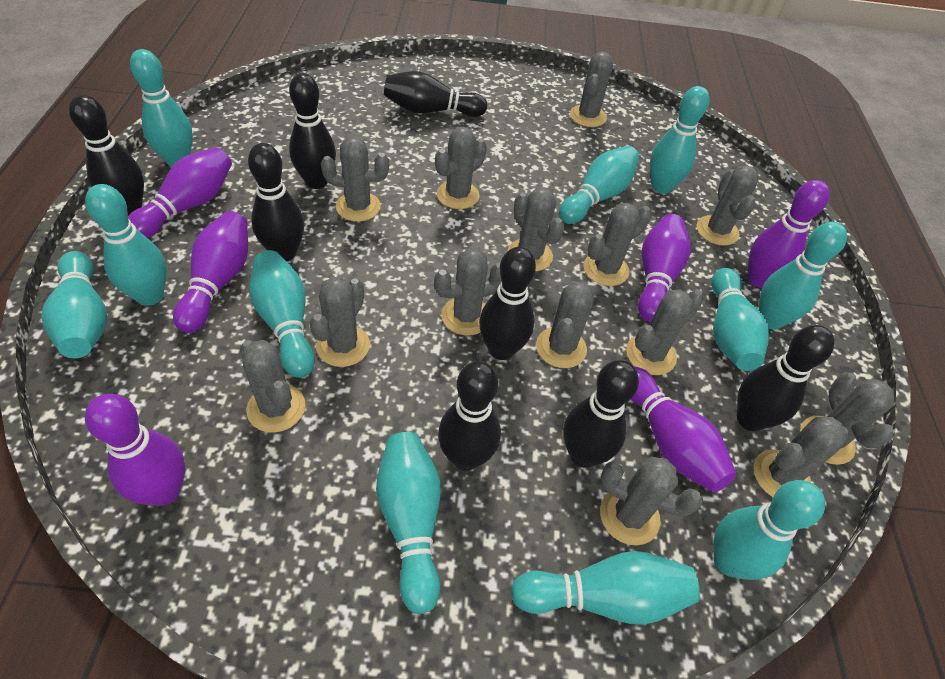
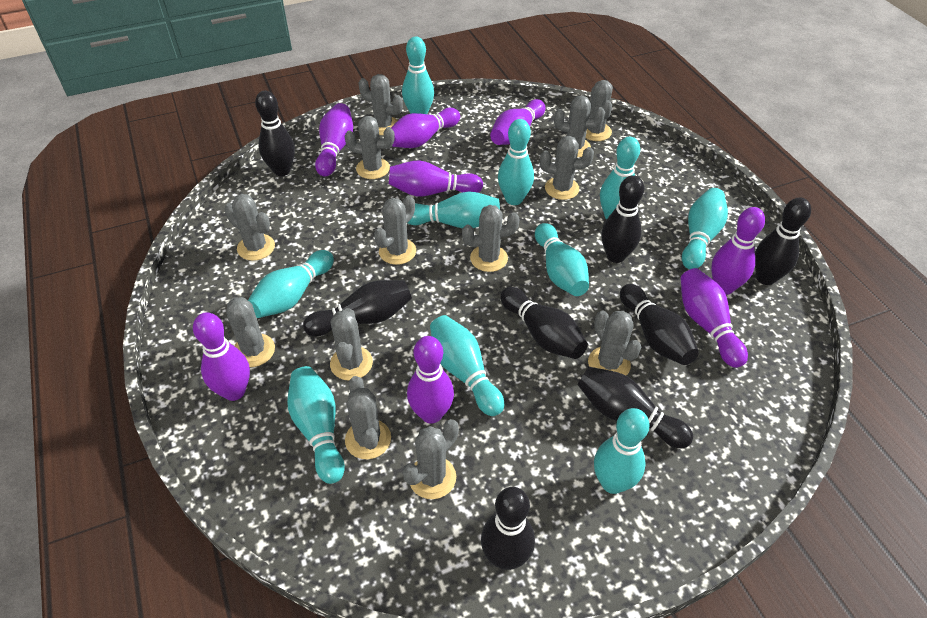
grey cactus: [240,340,305,433] [309,277,370,367] [321,137,389,222] [434,248,501,335] [435,127,487,209] [508,188,565,272] [536,281,594,368] [570,52,613,127] [584,203,652,286] [600,457,703,546] [626,289,704,375] [697,165,759,246] [754,417,849,497] [800,373,894,465] = 14 -> [224,194,275,261] [226,297,275,367] [330,308,373,380] [344,116,395,179] [345,376,391,459] [359,74,403,135] [374,195,416,265] [402,419,459,499] [462,205,519,272] [540,136,594,200] [554,95,605,158] [586,80,613,141] [588,311,641,375] = 13
purple bowling pin: [85,394,185,506] [128,147,232,238] [173,211,248,333] [630,366,737,492] [638,214,691,322] [748,180,830,288] = 6 -> [193,312,250,401] [315,103,353,176] [389,160,483,196] [391,108,460,148] [407,336,454,424] [490,99,545,145] [680,268,748,368] [711,207,765,295] = 8
turquoise bowling pin: [41,251,108,358] [85,184,167,306] [130,49,193,167] [249,250,315,378] [376,432,441,614] [511,551,700,625] [559,146,639,224] [650,86,709,194] [711,268,769,371] [714,480,825,580] [759,222,847,330] = 11 -> [248,250,334,318] [287,366,345,484] [402,36,434,114] [408,191,500,228] [430,315,504,416] [498,119,534,205] [535,223,589,296] [594,408,650,494] [600,137,640,220] [682,188,728,269] = 10

